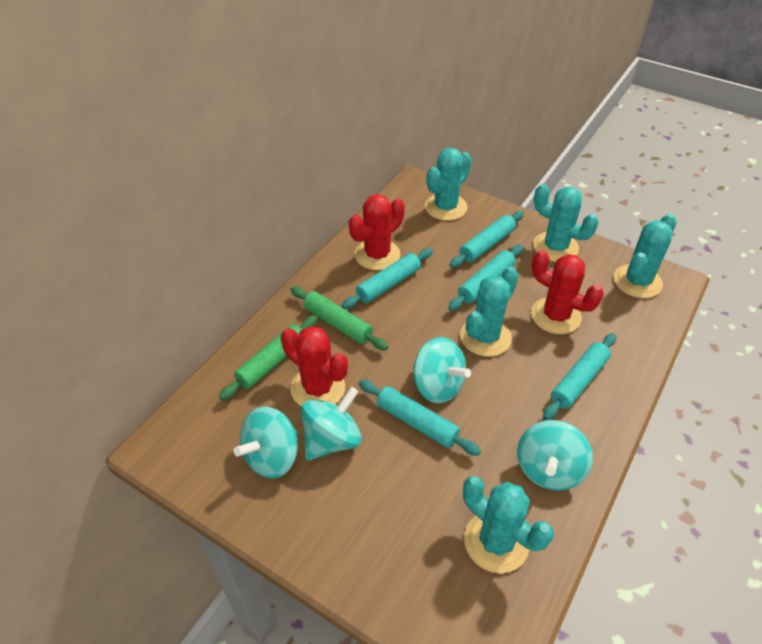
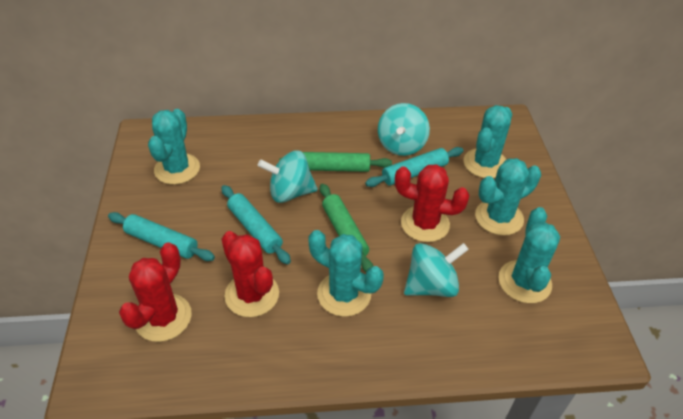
turquoise rolling pin: [342,248,433,309] [359,380,481,456] [448,245,523,311] [449,211,524,268] [543,333,616,420] = 5 -> [108,212,215,261] [221,185,291,264] [365,147,464,187] = 3
turquoise spinning top: [234,406,299,479] [301,387,362,460] [413,337,471,404] [517,420,593,491] = 4 -> [258,151,318,203] [378,103,430,156] [404,243,469,297] = 3

